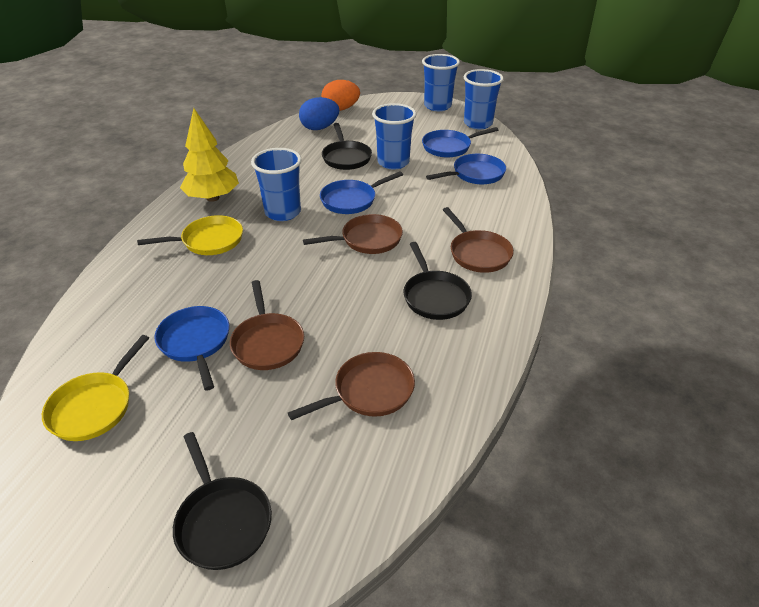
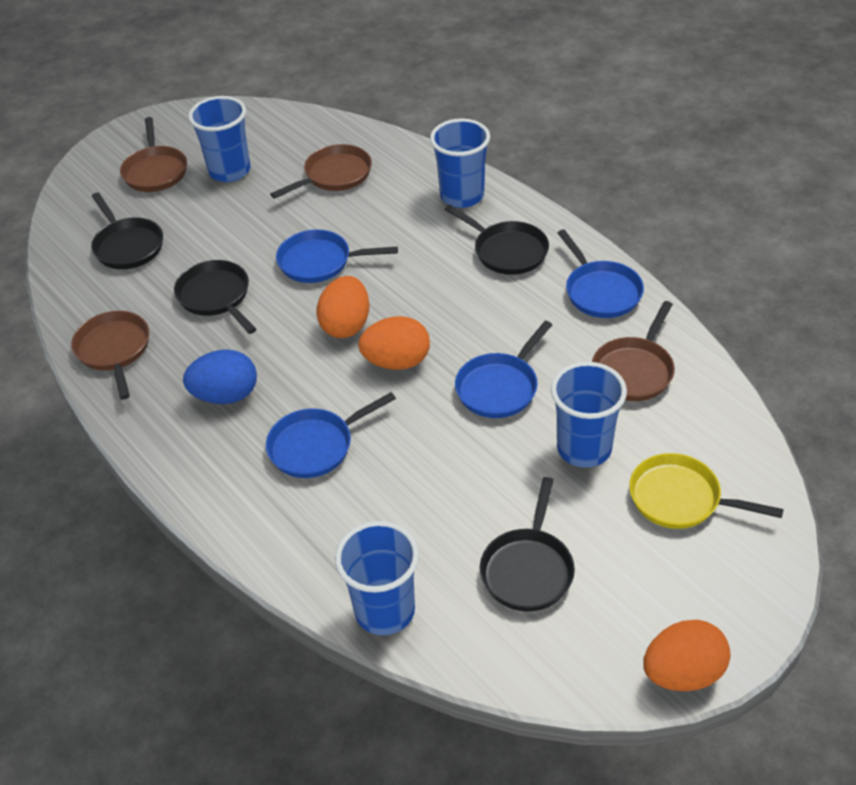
black pan: [173,432,272,570] [322,123,372,170] [403,242,472,320] = 3 -> [91,192,163,269] [174,260,256,334] [445,205,549,275] [480,477,575,611] = 4
orange egg: [321,80,360,111] = 1 -> [317,276,369,338] [358,316,430,370] [643,620,731,691] = 3
yellow pan: [42,335,149,441] [137,215,243,255] = 2 -> [629,453,784,529] = 1
yellow tree: [180,108,239,202] = 1 -> none = 0

